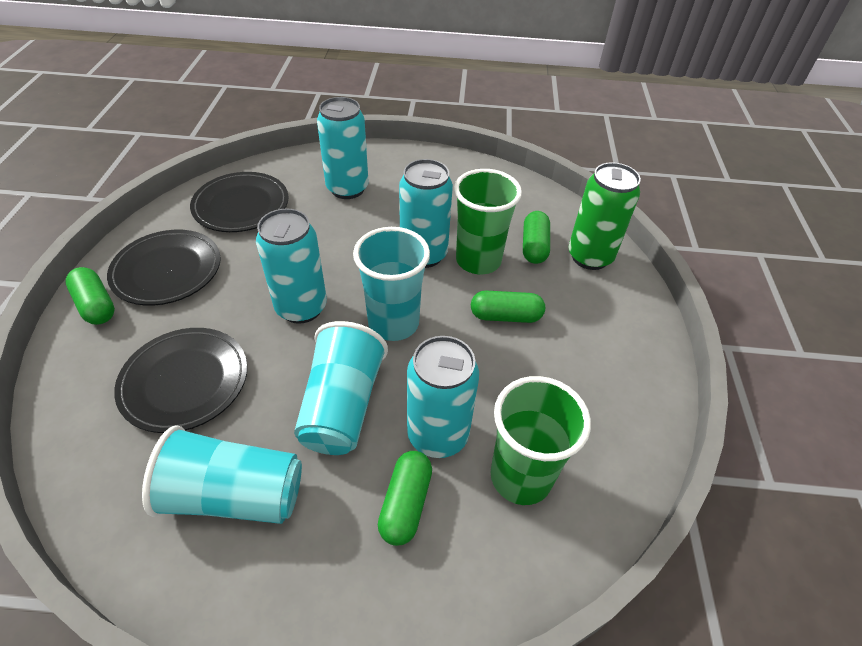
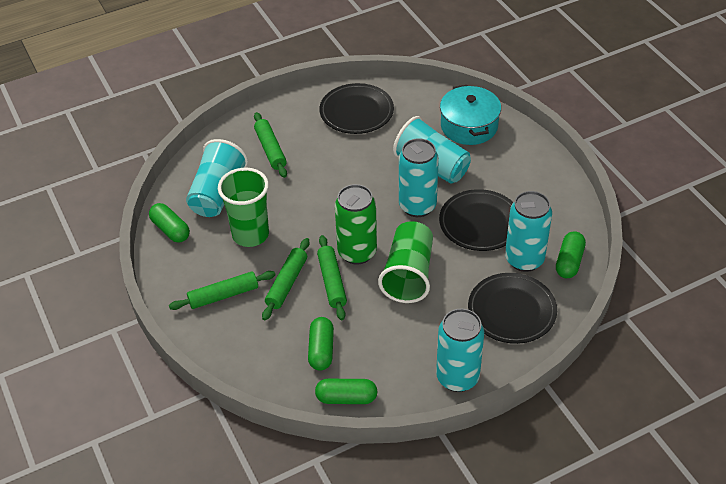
green rolling pin: none = 0 -> [169,271,275,310] [254,112,287,178] [262,238,310,321] [317,235,347,320] = 4
turquoise can: [256,208,327,324] [317,97,369,199] [399,159,453,268] [407,336,479,458] = 4 -> [399,138,439,217] [436,308,484,392] [505,191,552,272] = 3
turquoise cup: [142,425,302,524] [294,321,388,455] [353,227,430,341] = 3 -> [186,139,248,217] [393,116,471,184] = 2
turquoise pot: none = 0 -> [440,85,501,145] = 1

